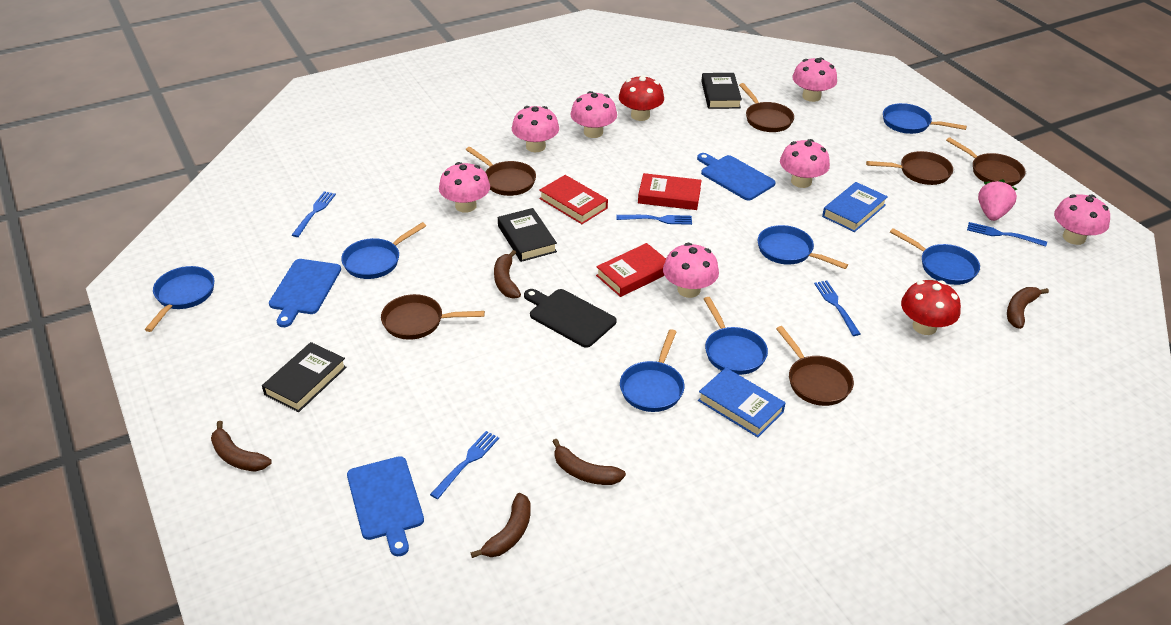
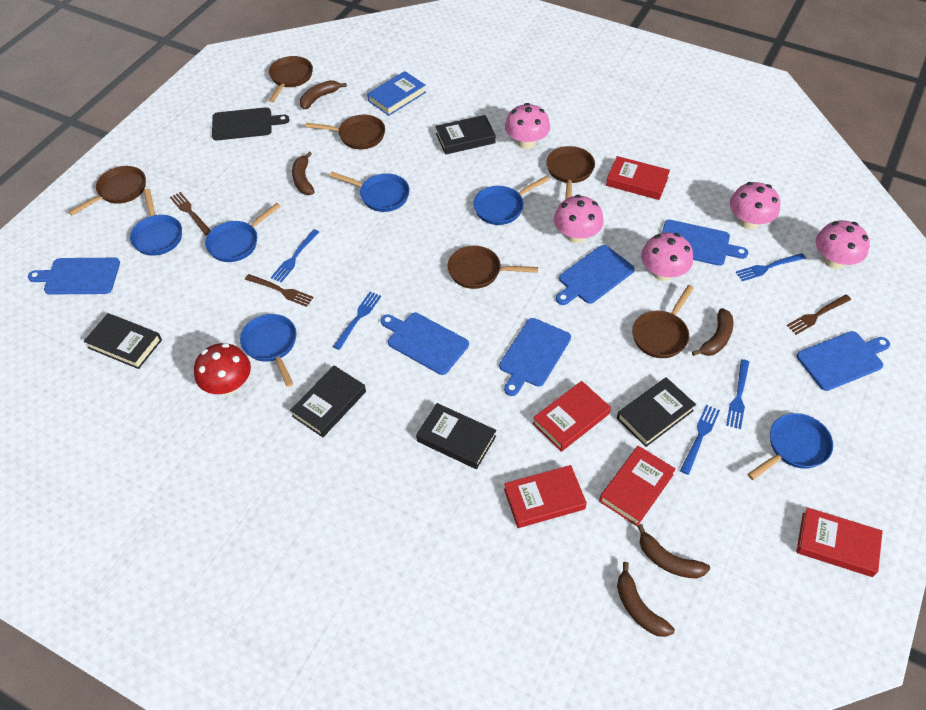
black book: [262,342,347,412] [498,208,557,262] [701,73,742,109] = 3 -> [83,313,162,369] [290,365,366,437] [416,403,496,469] [435,115,496,155] [617,377,696,447] = 5
blue book: [698,367,786,437] [822,182,888,232] = 2 -> [367,71,426,116] = 1
blue cutting board: [269,259,341,327] [347,456,424,556] [697,153,775,201] = 3 -> [28,258,120,294] [381,313,469,375] [499,318,571,396] [556,245,635,305] [662,220,748,266] [797,331,890,391] = 6
blue pan: [145,266,214,332] [341,222,426,279] [620,329,684,412] [704,297,768,375] [758,225,848,269] [883,103,967,134] [890,228,980,285] = 7 -> [130,189,182,256] [205,203,281,262] [240,314,296,387] [330,172,410,212] [473,176,550,225] [747,413,833,480] = 6
brown fork: none = 0 -> [170,192,211,235] [245,274,314,307] [787,294,851,335] = 3
pink mushroom: [439,162,490,213] [512,106,559,152] [570,91,617,138] [663,243,719,298] [780,139,830,188] [792,57,837,102] [1054,194,1110,245] = 7 -> [505,103,550,149] [554,195,604,243] [641,232,693,281] [730,182,780,229] [816,220,870,269] = 5
pink strawberry: [978,179,1017,221] = 1 -> none = 0
red book: [539,175,608,224] [596,243,666,297] [638,173,702,210] = 3 -> [504,465,587,528] [533,381,611,452] [599,446,676,526] [606,156,670,200] [796,507,883,577] = 5
red mushroom: [619,75,664,121] [901,280,961,335] = 2 -> [194,343,251,394] = 1

